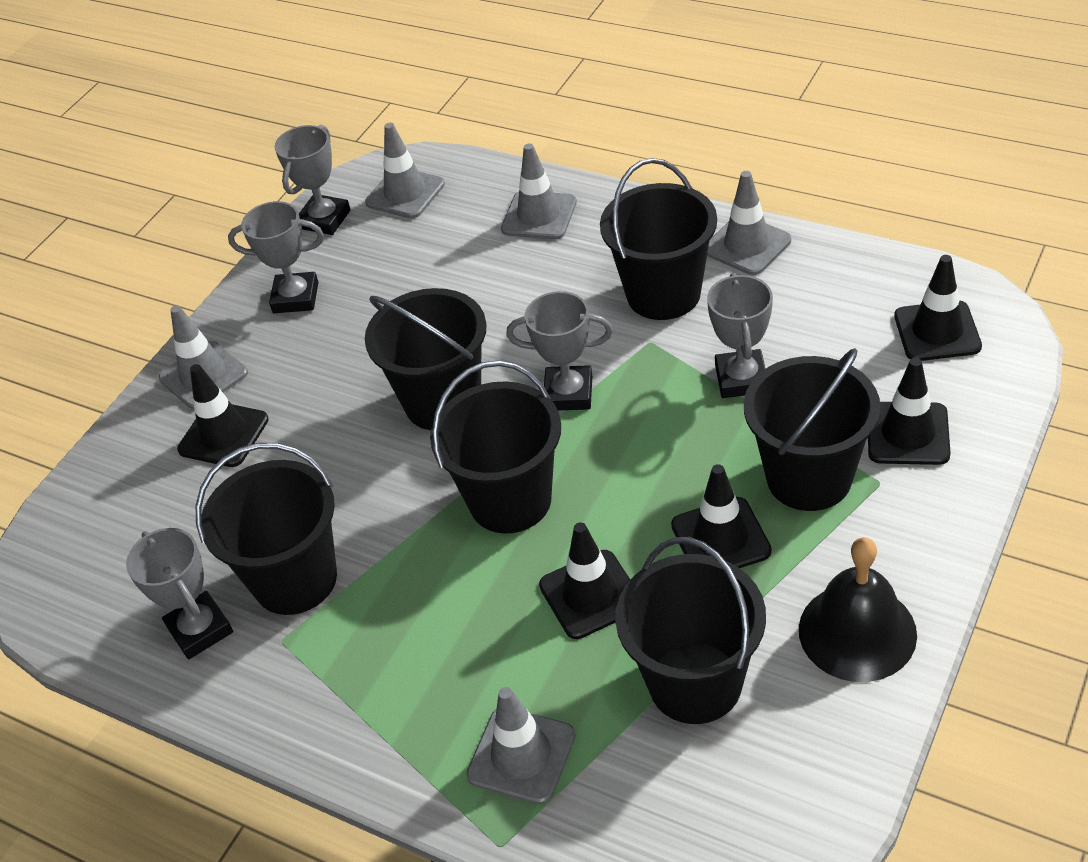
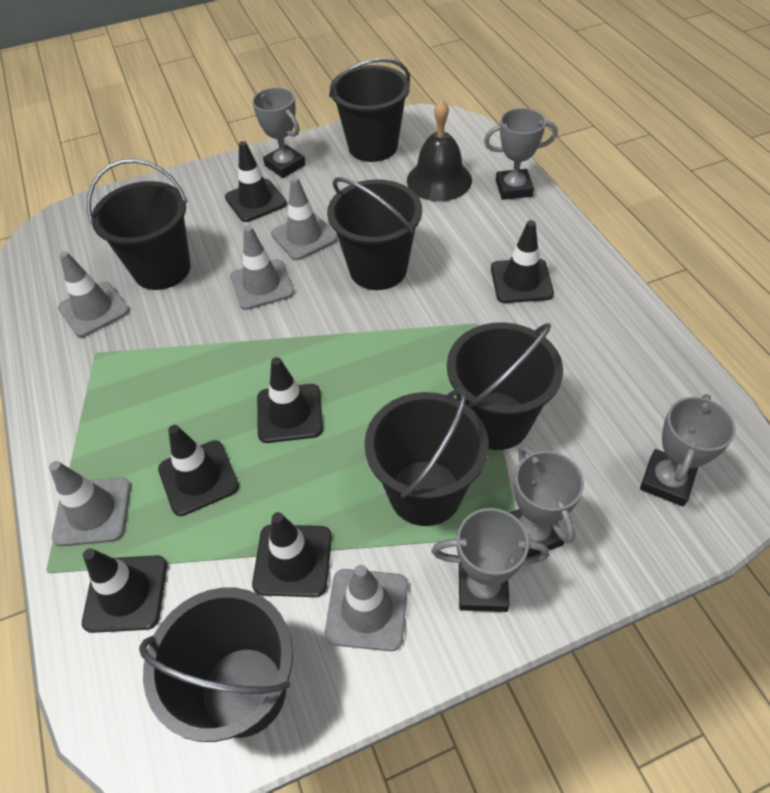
black traffic cone: [177,364,269,467] [539,522,630,639] [671,464,772,568] [868,358,951,465] [894,255,982,361] = 5 -> [82,548,167,633] [158,425,239,516] [225,141,287,222] [252,512,332,597] [257,357,323,443] [491,220,554,303] = 6

